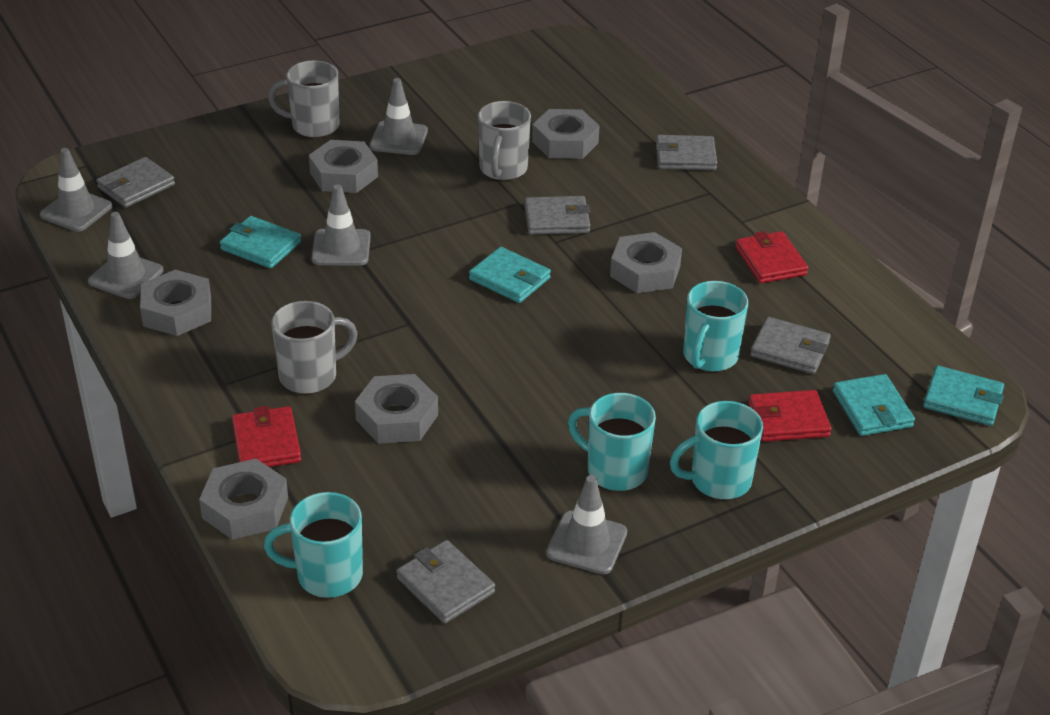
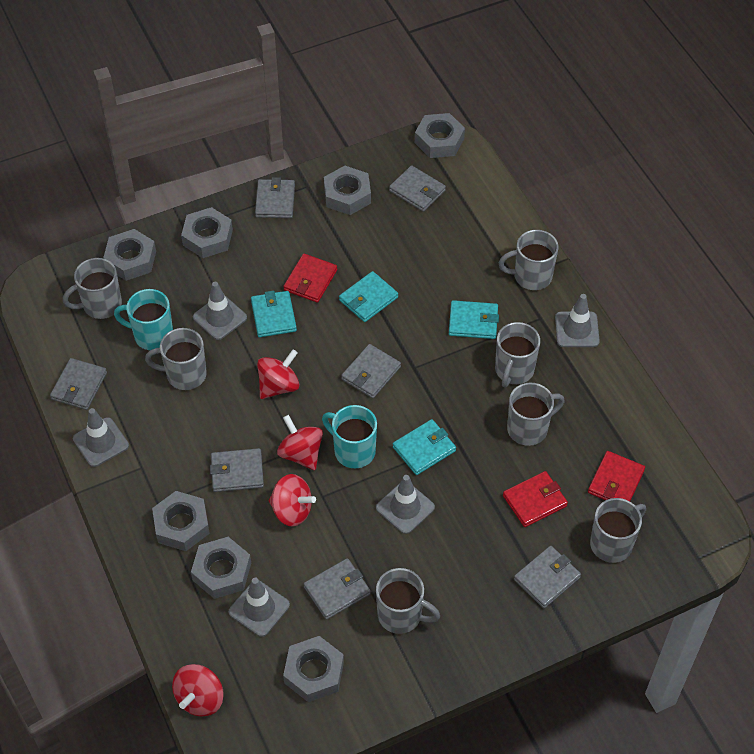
grey mug: [268,61,340,138] [271,301,358,394] [478,101,531,181] = 3 -> [63,258,122,319] [145,328,207,390] [376,568,440,634] [495,322,540,388] [499,230,559,290] [507,382,565,446] [590,498,646,563] = 7
grey nut: [140,270,211,336] [199,459,288,540] [309,140,378,193] [355,374,438,444] [532,109,600,159] [610,232,682,293] = 6 -> [103,229,156,281] [152,491,210,551] [181,207,233,258] [191,537,251,599] [283,636,344,702] [324,166,371,215] [415,113,465,158] = 7
grey wallet: [96,157,175,208] [396,540,495,624] [525,196,590,235] [656,135,717,170] [750,317,831,374] = 5 -> [50,358,107,410] [210,448,264,492] [255,177,295,218] [304,558,371,620] [341,344,401,398] [389,165,446,212] [514,546,581,608] = 7
red spinning top: none = 0 -> [172,664,224,716] [257,350,300,399] [269,474,316,526] [277,415,323,470] = 4
turquoise mug: [264,492,363,598] [568,393,656,491] [670,401,763,500] [683,281,748,372] = 4 -> [114,289,173,350] [322,405,377,468] = 2

